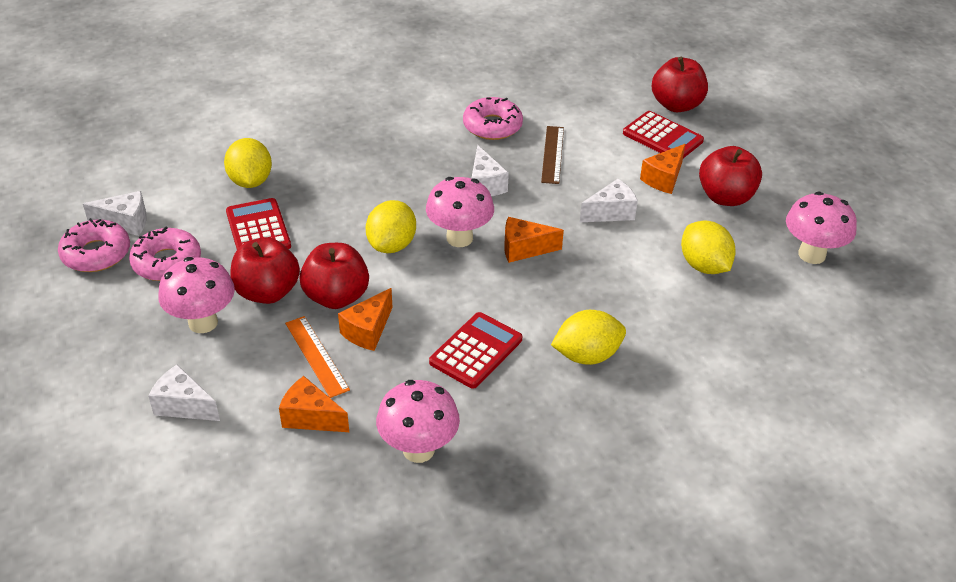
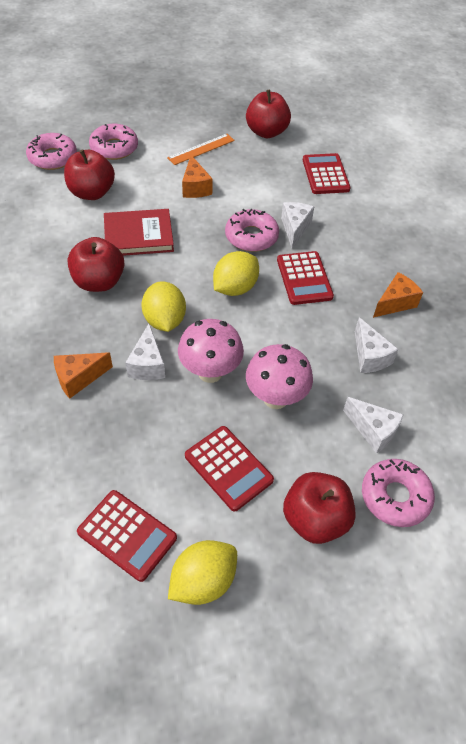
brown ruler: [541,126,564,184] = 1 -> none = 0
orange cheese: [279,376,349,432] [338,288,393,351] [504,217,564,263] [640,144,685,194] = 4 -> [54,352,113,398] [182,155,213,198] [373,272,423,318] = 3
pink donut: [58,218,130,272] [129,227,201,281] [463,97,523,140] = 3 -> [26,133,77,170] [89,124,138,160] [225,209,279,252] [362,459,435,527] = 4
pink mushroom: [158,257,235,333] [376,380,460,463] [426,177,494,247] [786,192,857,264] = 4 -> [178,319,244,383] [246,344,313,409] = 2
red book: none = 0 -> [104,209,174,256] = 1
red calculator: [226,198,291,250] [429,312,522,389] [623,111,704,158] = 3 -> [77,490,177,582] [185,426,274,511] [277,251,334,305] [303,153,351,194] = 4
yellow lemon: [224,138,272,188] [365,200,416,253] [551,310,626,365] [681,221,736,274] = 4 -> [141,281,186,332] [168,540,237,605] [213,251,259,296] = 3

